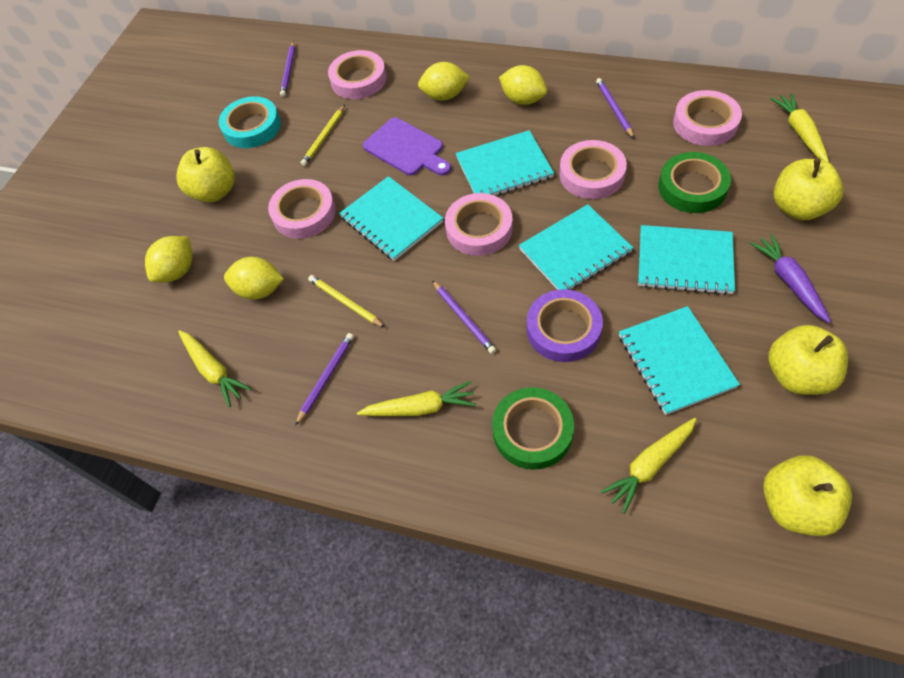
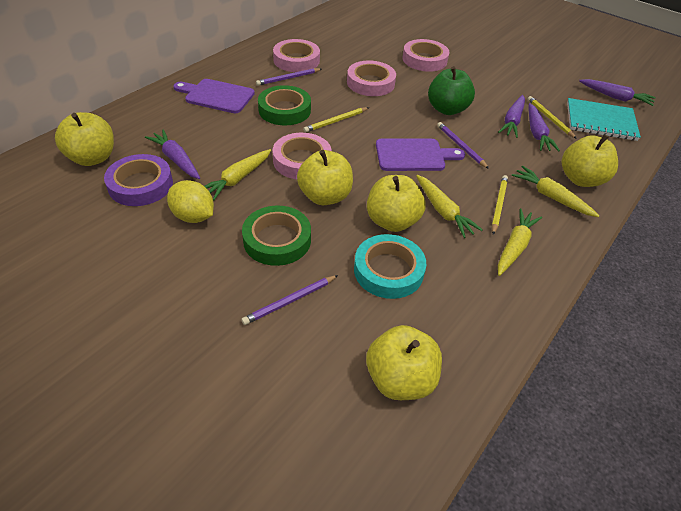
green apple: none = 0 -> [428,66,475,115] = 1
pink tape: [268,179,336,239] [328,50,387,99] [445,193,513,256] [559,140,627,199] [673,90,742,146] = 5 -> [273,39,320,72] [273,133,332,179] [347,61,396,96] [402,39,449,72] = 4
purple carrot: [750,234,831,323] = 1 -> [145,130,200,179] [498,95,525,138] [529,103,560,152] [579,79,656,106] = 4
purple cutting board: [363,117,451,176] = 1 -> [173,79,255,113] [376,139,465,171] = 2
purple pencil: [280,41,295,97] [295,333,354,426] [432,280,496,354] [596,78,634,138] = 4 -> [241,275,338,325] [256,68,321,86] [437,122,489,169] = 3
turquoise notebook: [339,176,443,261] [456,130,554,195] [519,204,633,290] [619,306,740,415] [638,225,735,295] = 5 -> [567,98,641,141] = 1
yellow apple: [176,147,235,203] [763,455,852,536] [768,325,848,395] [774,159,843,220] = 4 -> [55,112,114,166] [297,150,353,205] [366,325,442,400] [367,175,426,232] [562,134,618,187] = 5
yellow lemon: [145,236,193,283] [224,257,284,299] [418,62,470,101] [499,65,547,105] = 4 -> [167,180,214,223] = 1
yellow pencil: [301,105,345,166] [308,275,386,328] = 2 -> [303,107,369,133] [492,175,508,235] [528,96,577,139] = 3

